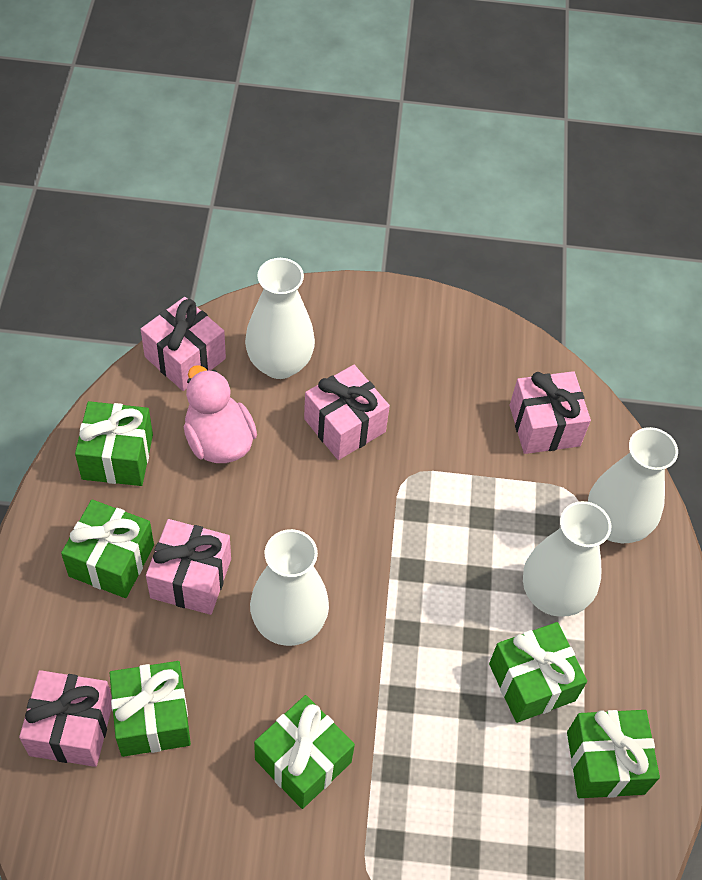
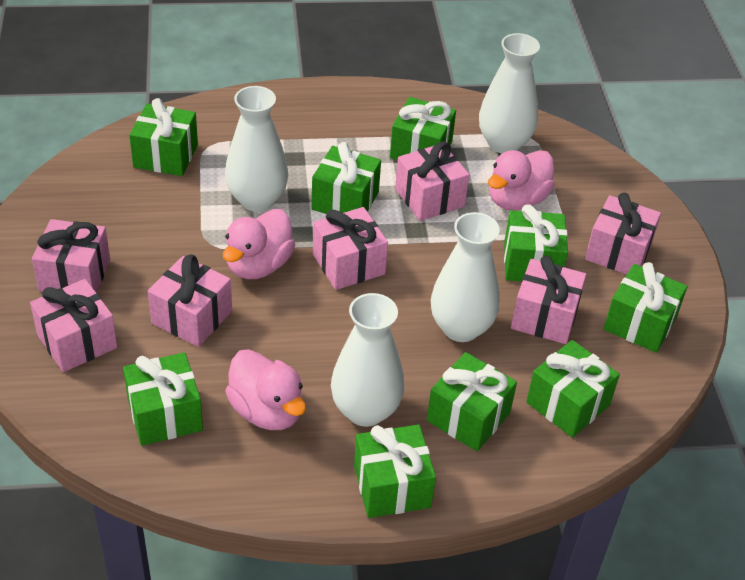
green gift: [61,500,154,598] [75,401,153,486] [110,661,191,757] [254,695,355,809] [489,622,587,723] [567,710,660,798] = 6 -> [123,352,203,446] [129,98,198,176] [312,142,381,214] [354,425,436,518] [390,97,456,160] [427,352,517,451] [504,204,568,281] [526,340,620,438] [604,262,687,353] = 9
pink duck: [184,365,257,463] = 1 -> [223,209,295,279] [225,349,306,430] [488,150,555,211] = 3
pink gift: [19,670,112,767] [141,297,226,391] [146,519,231,615] [304,365,390,460] [510,371,591,454] = 5 -> [30,279,118,372] [32,219,110,293] [148,254,232,347] [313,207,388,290] [395,141,469,221] [511,256,586,344] [585,193,661,274] = 7

